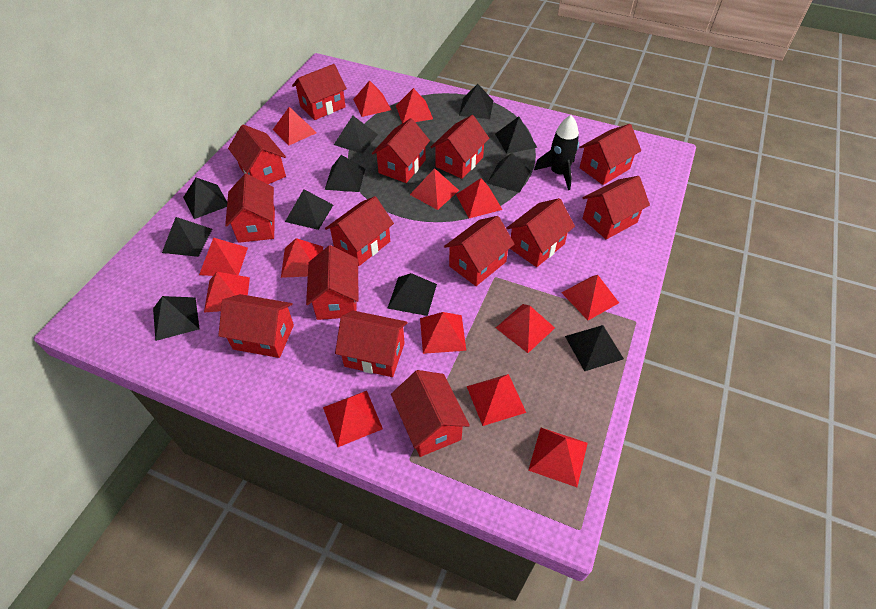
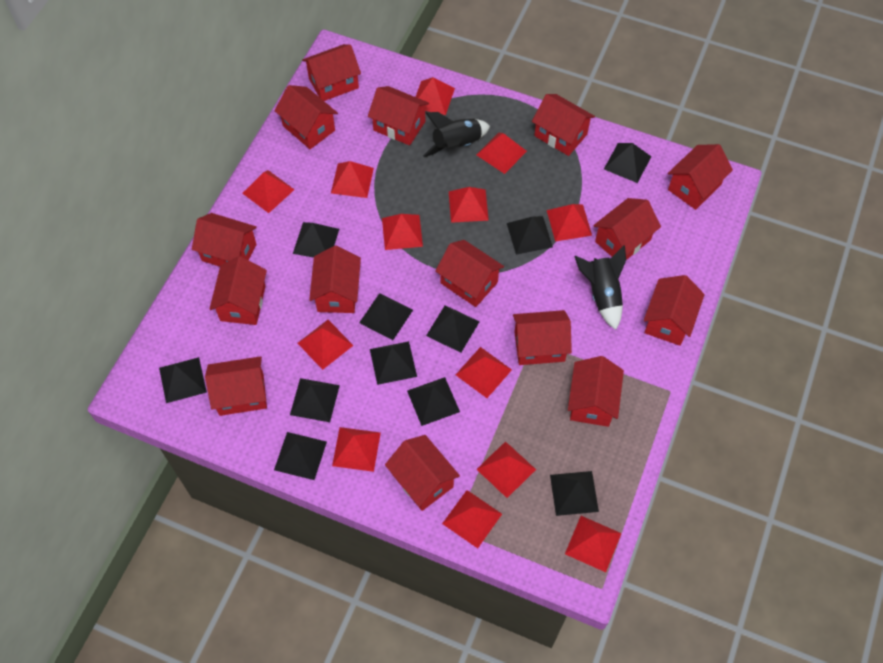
black rocket: [534,115,579,190] = 1 -> [423,112,490,157] [574,245,626,330] = 2
red house: [218,294,294,358] [225,173,275,243] [228,124,286,184] [292,64,347,120] [306,245,359,320] [325,196,394,266] [335,311,408,377] [372,118,430,183] [391,370,470,457] [431,115,489,179] [444,216,514,286] [506,198,575,267] [579,124,641,185] [582,176,650,240] = 14 -> [192,213,257,267] [205,356,267,416] [209,256,267,325] [274,85,338,149] [302,44,361,101] [309,246,361,313] [368,86,429,145] [385,435,460,511] [436,240,504,307] [513,310,572,365] [532,94,595,156] [568,356,624,427] [593,198,661,260] [644,275,705,346] [668,144,733,210] = 15
red pyramid: [199,238,248,276] [204,272,250,313] [273,107,317,145] [281,238,323,278] [323,391,383,447] [353,80,391,117] [396,88,433,123] [410,168,459,210] [420,312,466,354] [456,178,503,218] [467,374,526,426] [496,304,555,353] [528,428,588,487] [561,275,619,320] = 14 -> [242,170,295,213] [298,320,354,370] [331,161,374,198] [332,427,381,472] [382,214,423,250] [416,77,455,115] [442,490,502,548] [449,187,489,223] [456,347,512,398] [476,441,536,498] [477,133,527,174] [547,204,592,242] [565,516,621,572] = 13

